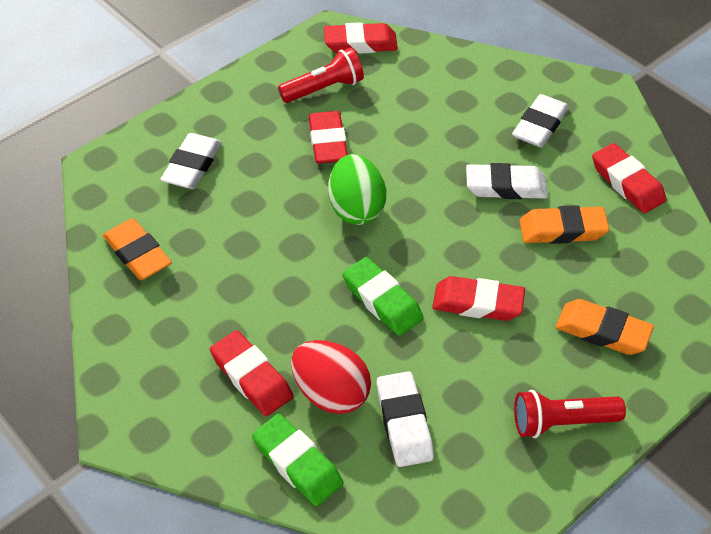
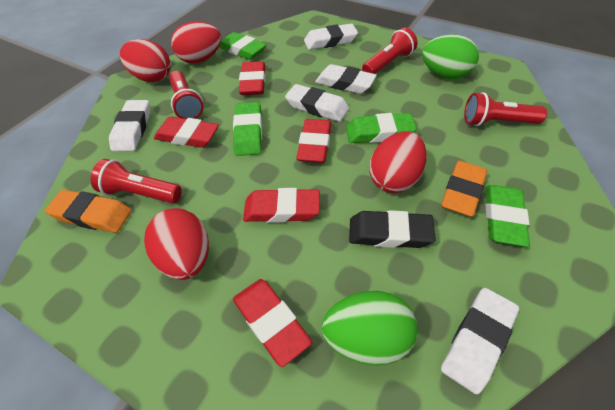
black eraser: none = 0 -> [349,210,436,248] = 1
green egg: [328,154,386,225] = 1 -> [322,291,418,365] [422,34,479,79] = 2
green eraser: [252,414,343,506] [342,257,424,336] = 2 -> [219,32,267,60] [233,102,262,156] [346,113,417,143] [485,185,530,247] = 4
orange eraser: [103,218,172,280] [520,205,609,244] [556,299,654,355] = 3 -> [45,190,132,233] [441,161,487,217] = 2
red egg: [291,340,371,414] = 1 -> [120,39,171,82] [144,208,209,280] [171,21,221,64] [369,132,427,193] = 4
red flashlight: [278,47,364,103] [514,390,626,438] = 2 -> [91,159,182,203] [169,71,204,119] [362,27,417,74] [464,92,547,126] = 4
white eraser: [160,133,222,189] [377,371,434,467] [466,163,548,199] [512,94,569,147] = 4 -> [109,100,150,151] [285,84,349,122] [304,23,358,50] [315,64,377,94] [441,288,519,394] = 5

